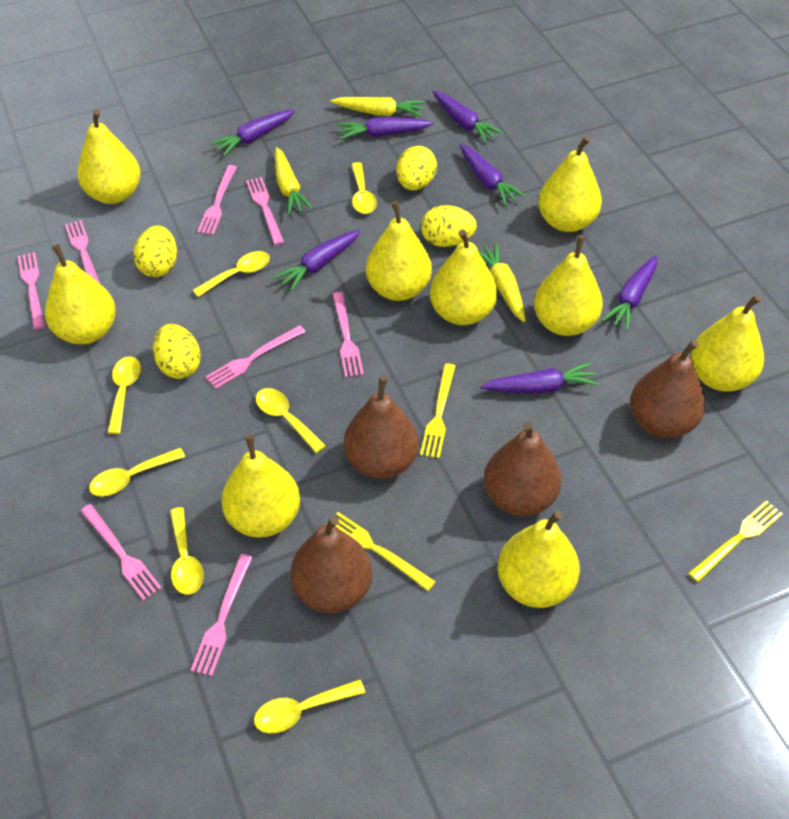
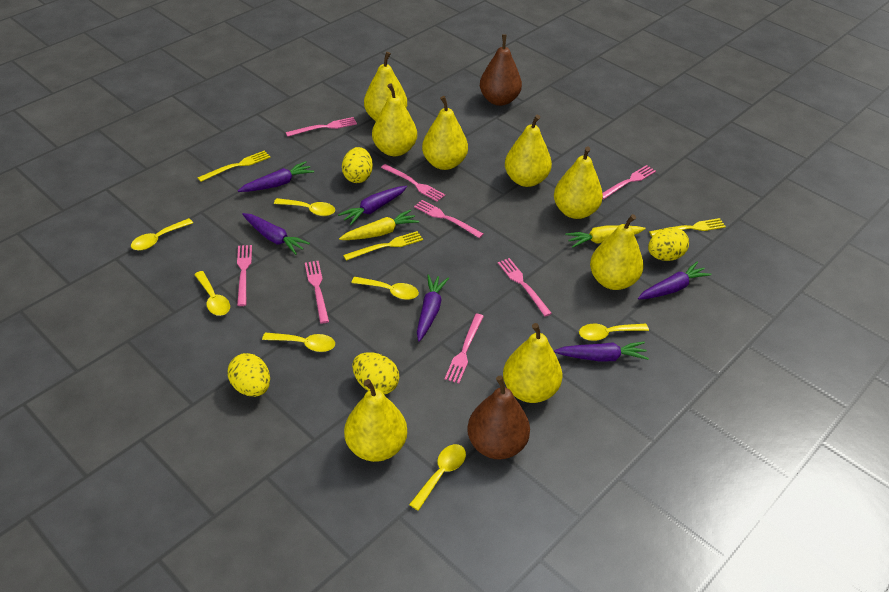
brown pear: [290,516,372,613] [344,376,419,479] [484,422,562,516] [630,340,705,438] = 4 -> [467,375,530,460] [480,34,522,106] = 2
purple carrot: [210,109,295,156] [273,229,360,292] [337,117,434,139] [432,91,503,143] [459,144,526,206] [481,362,599,394] [602,256,657,331] = 7 -> [238,161,314,192] [242,213,310,255] [338,186,407,225] [417,274,449,342] [554,342,649,362] [638,262,712,299] = 6
yellow carrot: [275,147,313,215] [331,97,425,117] [478,243,525,322] = 3 -> [339,210,419,240] [565,225,646,248] = 2
yellow pear: [45,244,116,344] [77,109,141,204] [221,434,300,537] [366,201,432,301] [430,229,497,325] [498,511,580,608] [534,235,603,336] [538,136,602,232] [691,294,764,392] = 9 -> [344,379,407,462] [364,52,407,121] [372,83,417,156] [422,96,468,170] [503,323,562,403] [505,115,552,187] [554,146,603,219] [590,214,644,290] = 8

